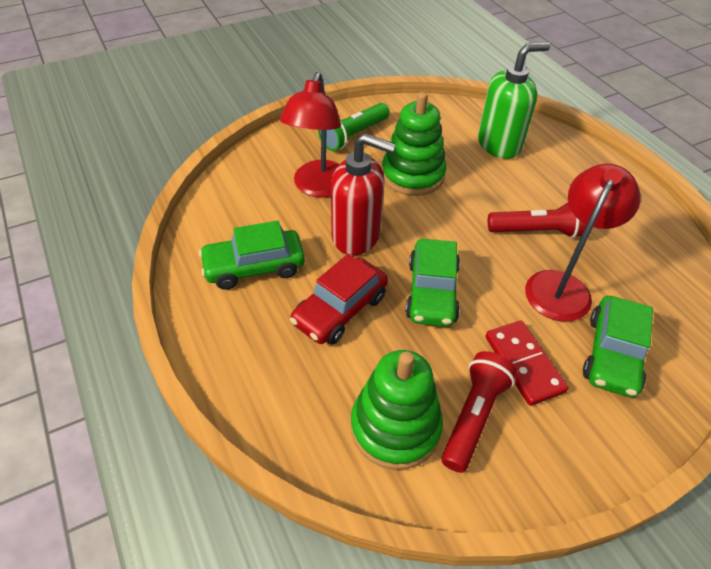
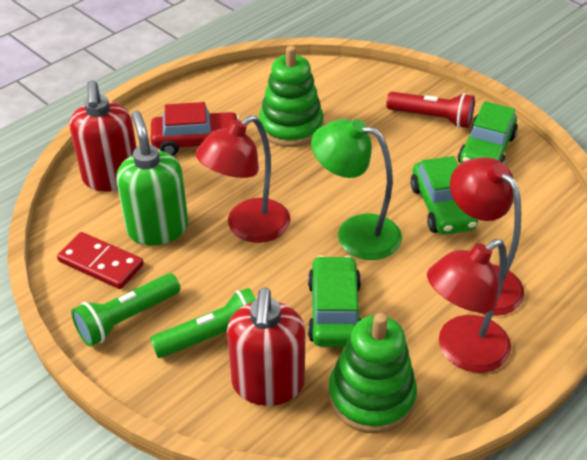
green flashlight: [318,103,390,151] = 1 -> [71,273,180,347] [150,288,256,358] = 2
green lamp: none = 0 -> [311,119,402,260] = 1
red flashlight: [442,351,517,473] [488,202,587,238] = 2 -> [386,92,475,128] = 1
red lamp: [280,72,341,197] [525,164,641,322] = 2 -> [195,115,290,243] [427,239,511,373] [450,157,525,316] = 3
red soap dispenser: [331,133,396,255] = 1 -> [70,80,137,192] [227,288,306,406] = 2

